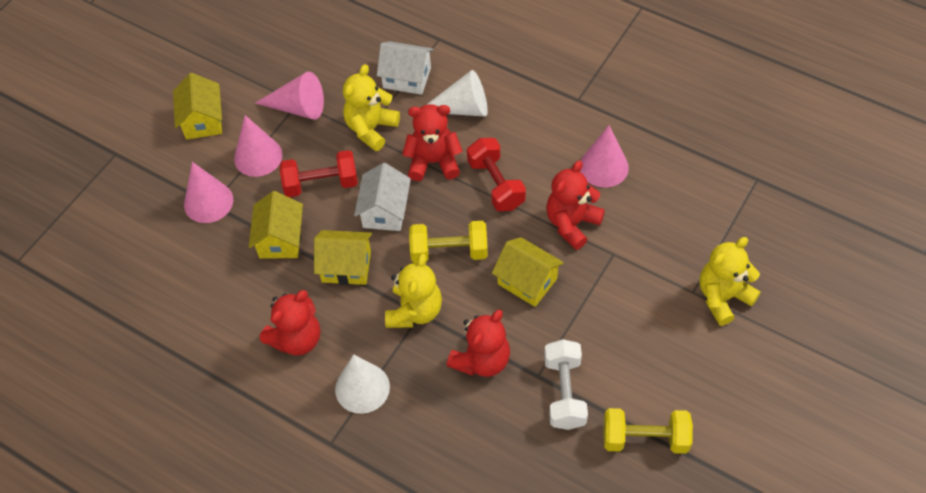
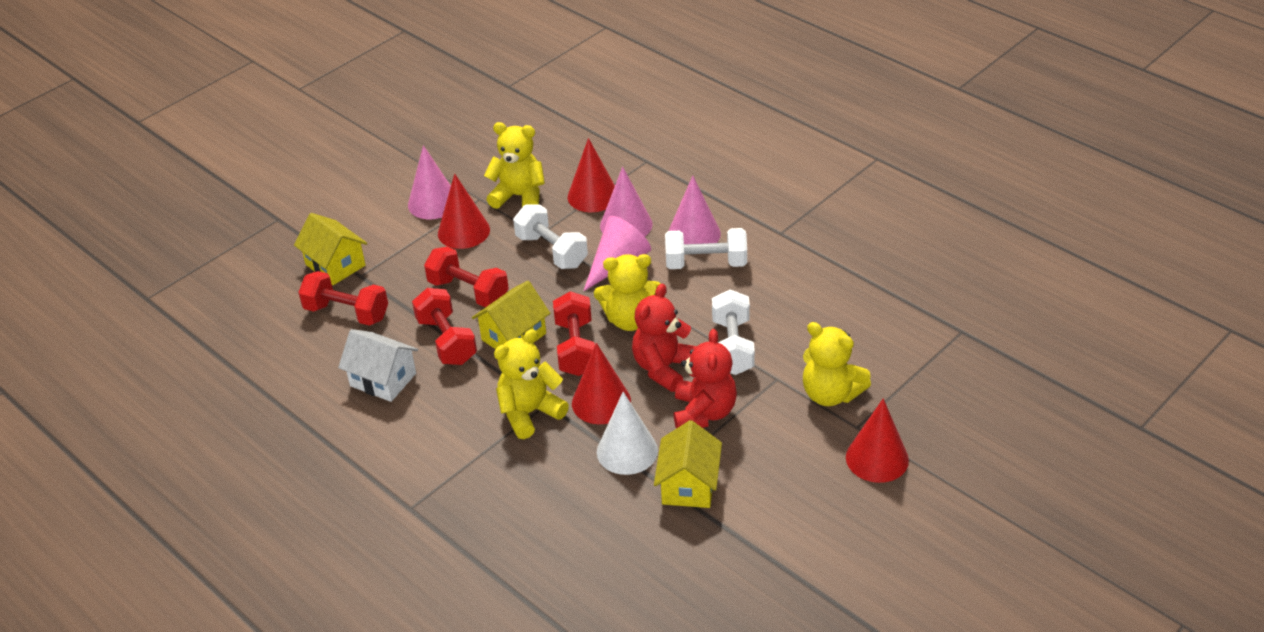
red cone: none = 0 -> [438,174,490,249] [568,138,615,212] [572,343,631,424] [846,398,909,483] = 4
red dumbbell: [280,150,358,197] [467,138,526,211] = 2 -> [298,271,388,326] [412,288,477,365] [424,247,509,307] [553,291,595,376] = 4
red teddy bear: [260,290,320,355] [402,104,463,181] [447,310,510,377] [546,161,605,250] = 4 -> [632,284,697,392] [674,329,737,429] = 2
white cone: [335,354,390,414] [426,70,488,117] = 2 -> [597,392,658,475] = 1
white dumbbell: [544,339,588,430] = 1 -> [513,205,588,269] [665,228,747,269] [712,289,755,375] = 3
white house: [354,163,411,231] [377,41,433,95] = 2 -> [338,329,418,402] = 1
yellow dumbbell: [409,221,488,263] [603,408,693,454] = 2 -> none = 0
yellow house: [173,73,222,140] [249,191,303,259] [314,230,372,285] [492,237,564,307] = 4 -> [294,213,367,285] [472,281,550,349] [654,420,722,508] = 3
yellow teddy bear: [343,64,400,151] [385,253,442,328] [699,237,761,326] = 3 -> [484,122,545,209] [494,329,569,439] [594,254,660,331] [803,322,871,406] = 4

